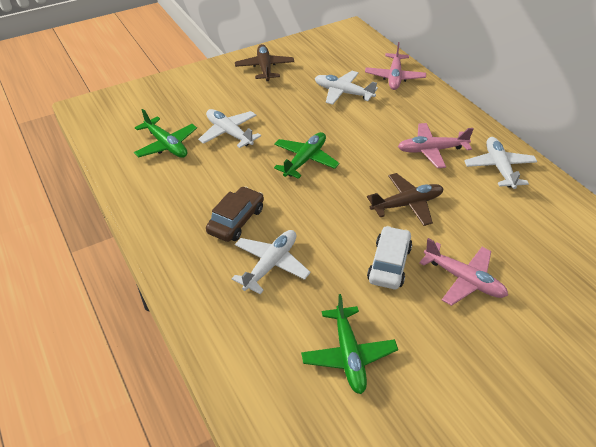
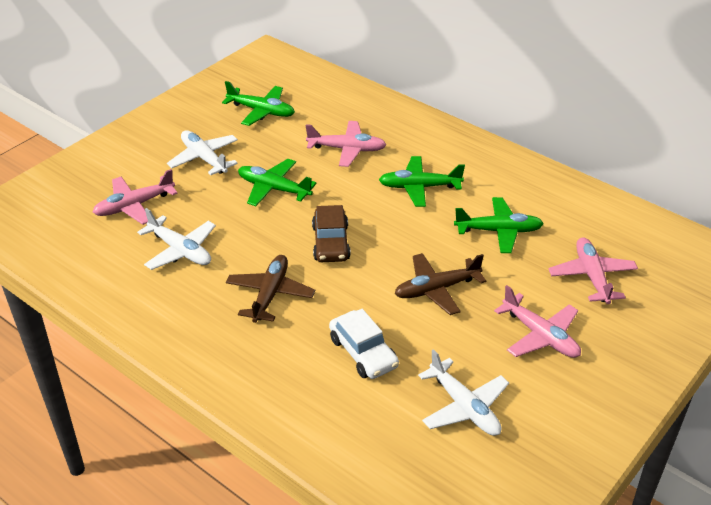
green plane: [134,109,197,158] [274,132,339,179] [301,294,398,394] = 3 -> [222,81,295,126] [238,159,317,206] [379,156,465,207] [454,197,544,253] = 4
pink plane: [365,42,426,90] [398,123,474,168] [419,238,508,306] = 3 -> [92,169,178,225] [305,121,386,167] [494,285,581,358] [549,237,638,304] = 4
white plane: [198,109,261,148] [232,230,311,294] [315,71,378,105] [464,137,538,189] = 4 -> [137,208,216,270] [167,130,238,175] [418,349,509,436] = 3

